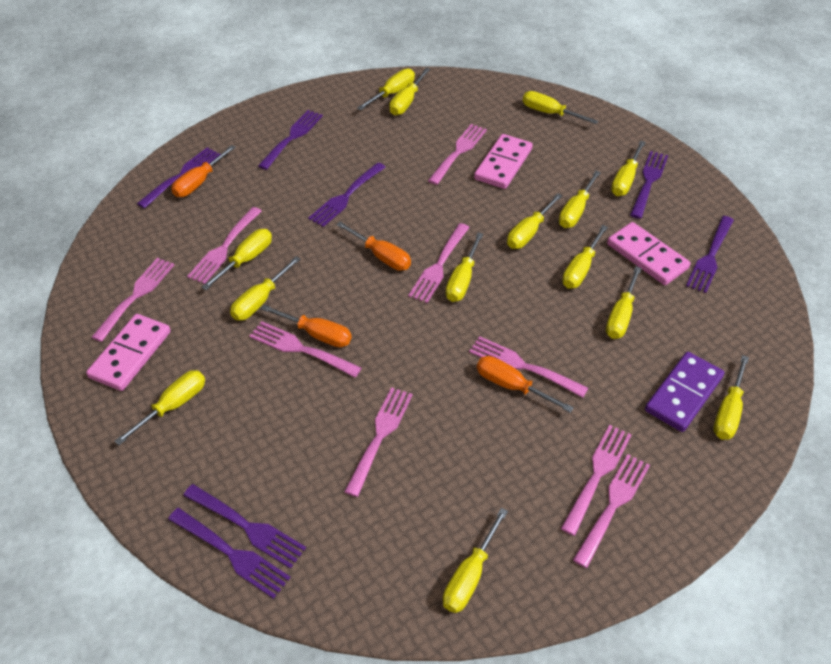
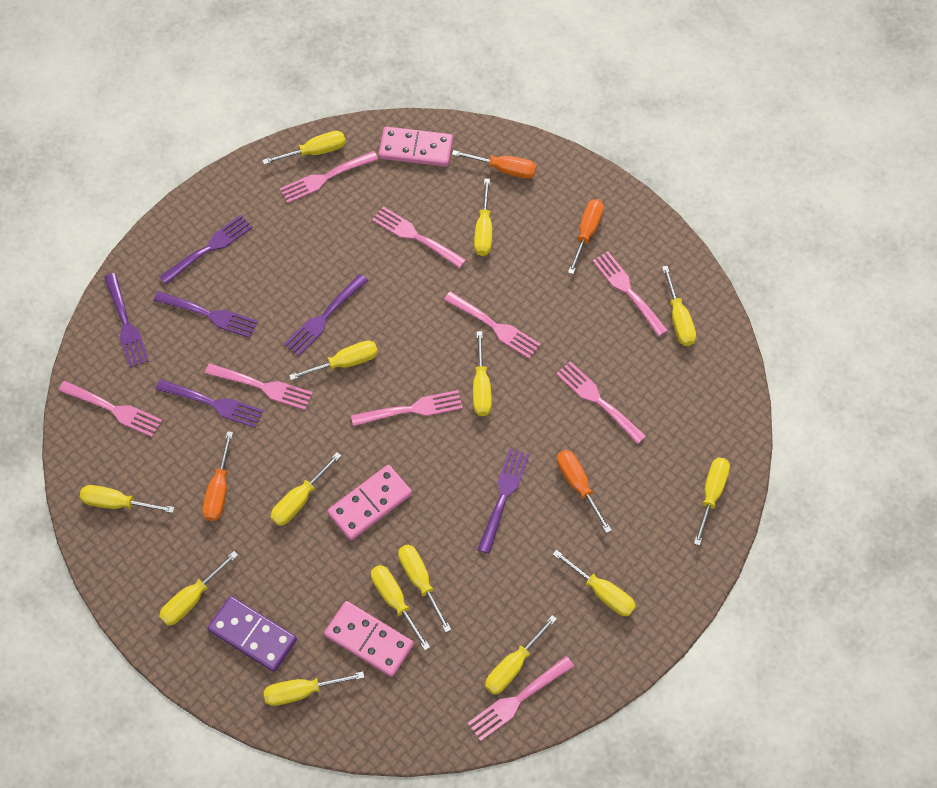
purple fork: [137,147,220,209] [168,508,290,599] [183,484,306,569] [258,110,323,170] [308,163,386,227] [630,151,668,219] [686,216,734,293] = 7 -> [104,273,149,368] [153,291,258,338] [156,379,263,428] [160,215,253,285] [284,274,368,356] [477,448,529,554] = 6

